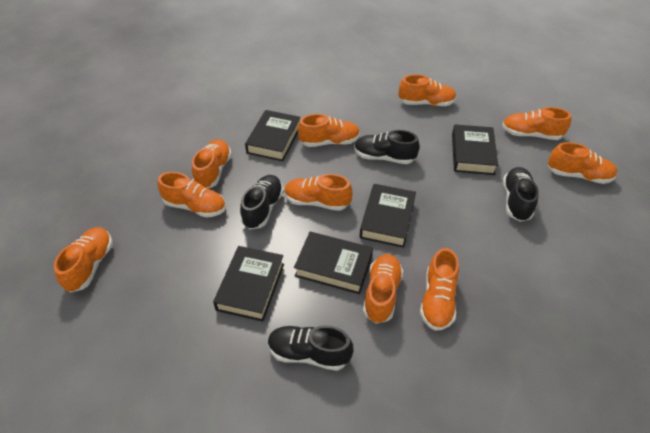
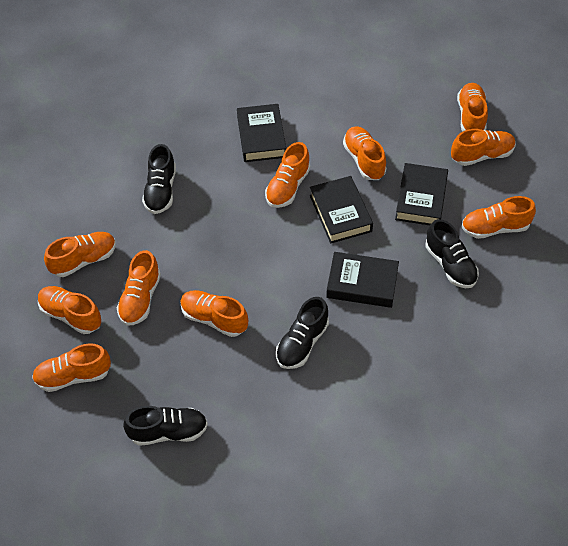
black book: [213,246,284,321] [245,110,301,161] [294,232,373,294] [359,184,416,248] [452,124,498,175] = 5 -> [237,104,286,162] [310,176,373,243] [326,252,399,308] [395,163,448,225] = 4

